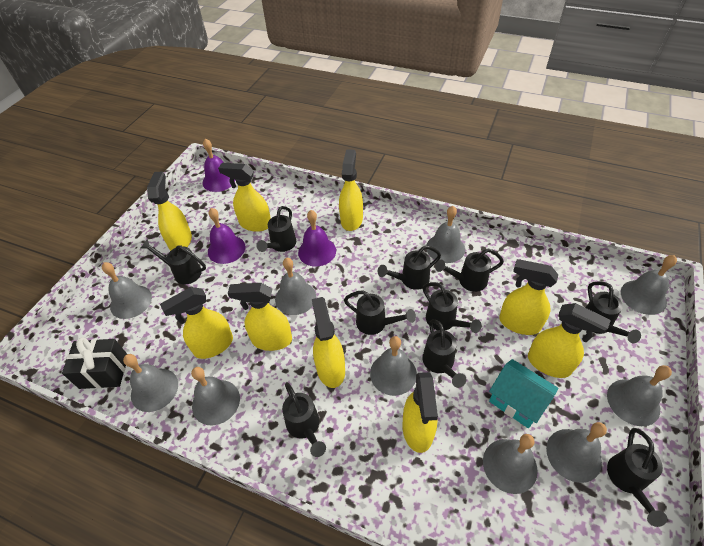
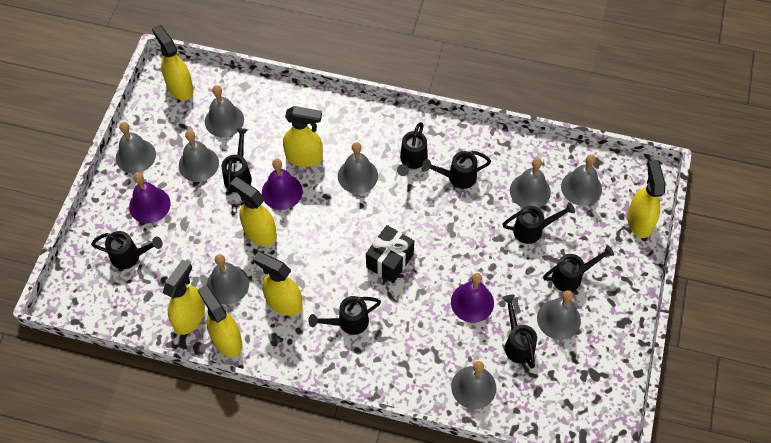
black watering can: [140,239,206,284] [256,206,296,252] [282,382,326,457] [344,290,416,335] [378,246,441,290] [422,319,466,387] [423,282,481,333] [435,249,504,292] [585,281,641,343] [607,428,667,527] = 10 -> [91,231,163,269] [222,128,252,194] [308,296,381,335] [397,122,428,176] [422,151,491,189] [502,202,575,244] [502,295,537,368] [543,245,614,292] = 8
grey bell: [102,262,152,319] [123,354,178,412] [191,367,240,425] [275,258,316,315] [370,336,417,396] [426,206,465,263] [483,434,538,494] [546,422,607,483] [607,365,672,426] [621,255,677,315] = 10 -> [116,122,156,173] [179,130,219,182] [205,85,244,137] [206,254,249,304] [338,142,378,194] [451,361,496,409] [510,158,551,208] [537,290,581,340] [561,154,602,206] = 9
turquoise house: [489,359,559,428] = 1 -> none = 0
yellow spray bottle: [147,171,192,251] [160,287,233,359] [218,163,271,232] [228,283,292,351] [312,297,345,388] [339,149,363,231] [403,372,438,453] [499,259,558,335] [528,303,611,378] = 9 -> [152,25,194,100] [163,259,205,335] [197,285,242,357] [230,177,277,246] [253,251,303,316] [283,106,323,167] [627,160,665,238] = 7

